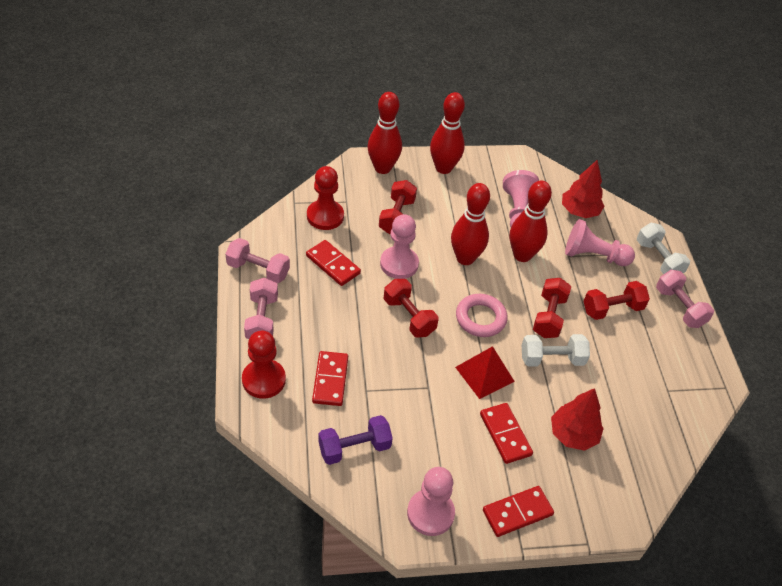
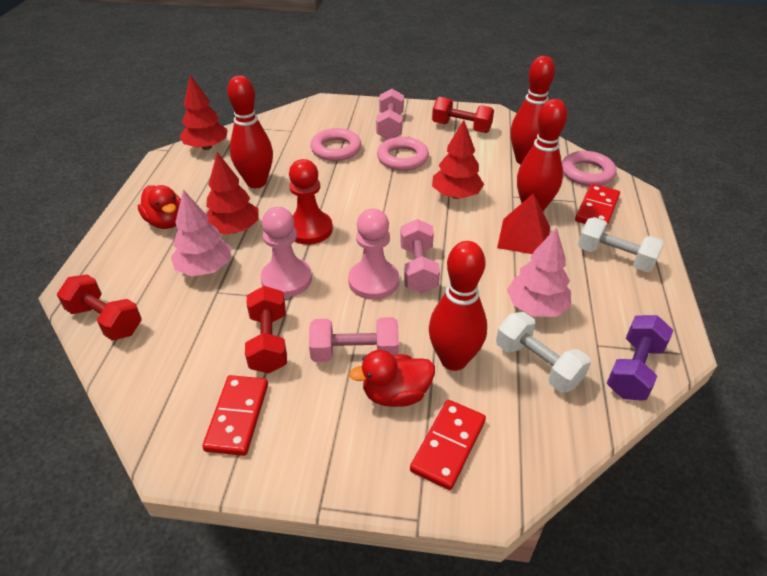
pink pawn: [380,214,419,279] [407,467,455,536] [503,170,539,227] [565,219,635,266] = 4 -> [261,207,312,297] [348,209,399,300] = 2
pink ring: [456,294,508,337] = 1 -> [310,128,361,161] [377,137,429,171] [562,151,616,186] = 3
pink tree: none = 0 -> [171,190,232,276] [507,227,571,317] = 2
red domino: [306,240,361,286] [312,351,348,406] [480,403,533,464] [483,486,554,537] = 4 -> [202,375,268,456] [410,400,486,490] [575,184,620,228] = 3
red duck: none = 0 -> [138,185,181,229] [349,350,435,407] = 2
red dumbbell: [379,180,417,234] [384,279,438,338] [533,278,571,338] [583,281,650,320] = 4 -> [57,275,142,341] [245,286,287,373] [432,97,494,133] = 3
red pawn: [242,331,286,399] [307,166,344,230] = 2 -> [289,159,333,245] = 1
red tree: [551,388,604,451] [562,160,605,218] = 2 -> [180,75,228,150] [206,152,259,235] [432,120,484,199] = 3

